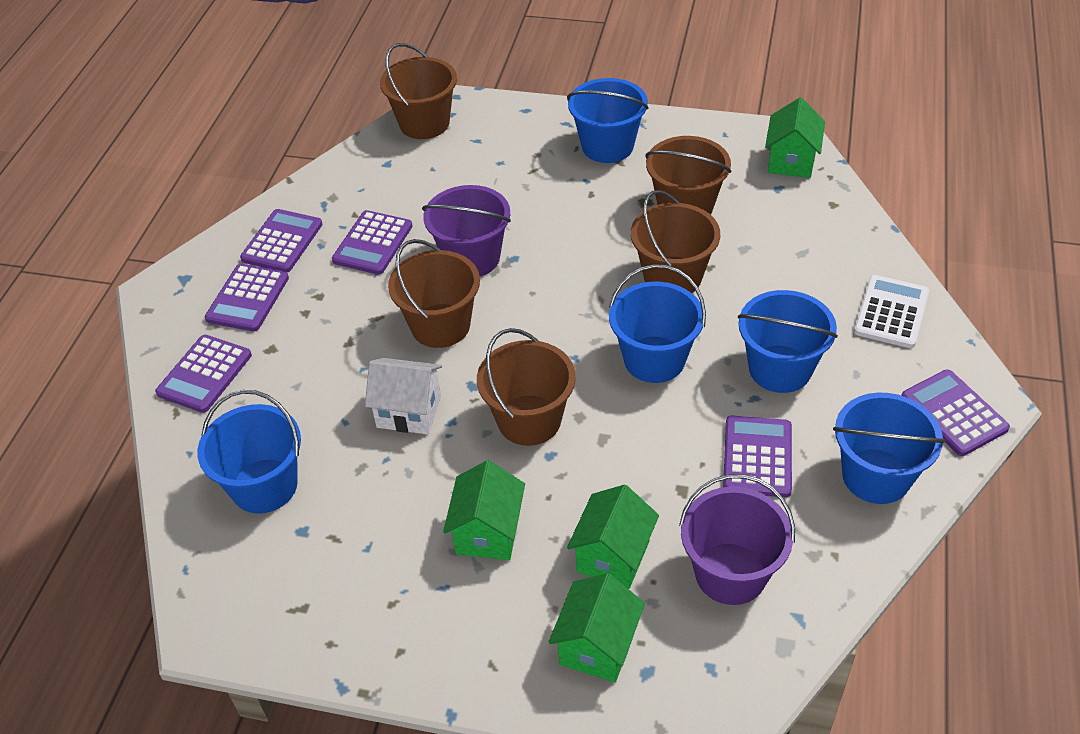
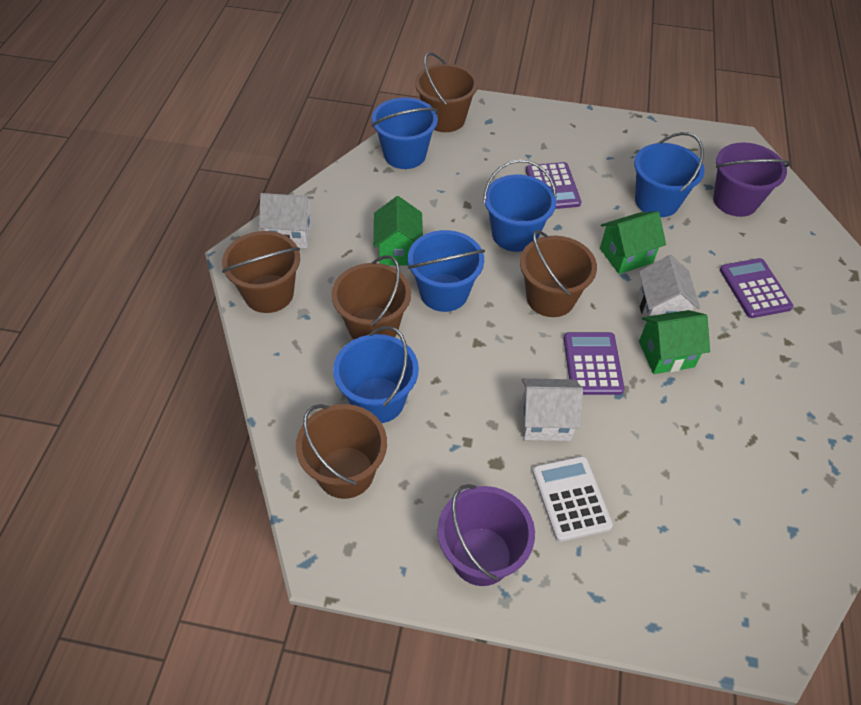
green house: [443,460,525,560] [549,573,645,683] [567,485,659,589] [765,97,825,178] = 4 -> [374,196,423,266] [600,211,666,274] [639,310,710,374] = 3
purple calculator: [155,335,252,413] [205,264,289,332] [240,209,323,272] [332,210,412,275] [723,416,792,497] [901,369,1010,456] = 6 -> [526,162,581,209] [564,332,625,395] [720,258,793,318] = 3
white house: [365,358,442,434] = 1 -> [259,193,314,248] [521,378,583,441] [637,255,700,325] = 3

